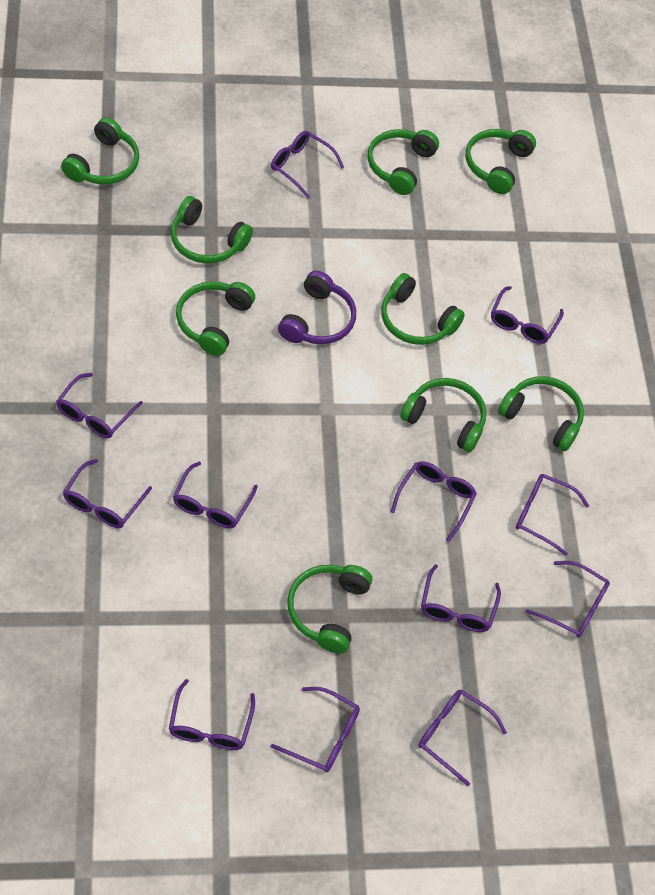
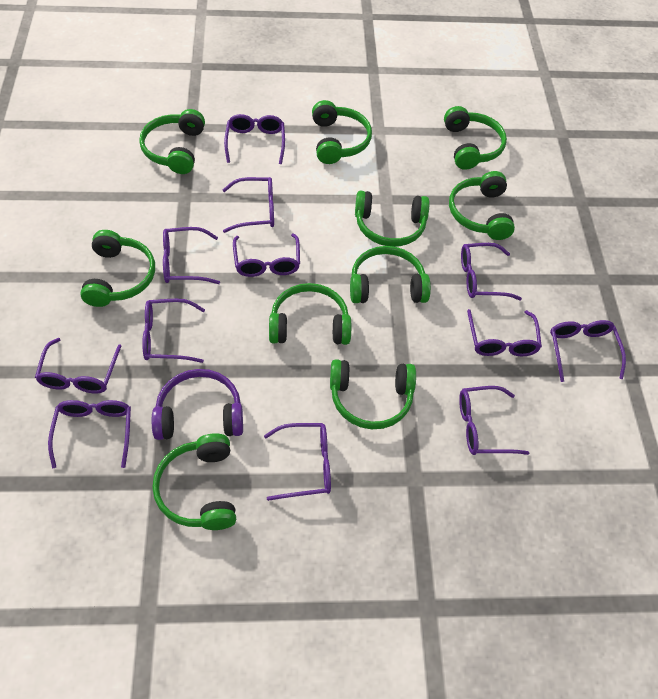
green headphones: [61,117,139,184] [171,196,253,263] [176,281,255,356] [287,565,372,654] [368,129,439,195] [381,273,465,345] [400,378,486,452] [466,129,536,194] [498,376,584,451] = 9 -> [80,230,155,307] [139,109,205,174] [152,433,236,530] [269,283,351,345] [312,100,372,164] [330,359,416,429] [350,246,431,303] [355,191,429,247] [444,106,507,170] [449,171,515,240] = 10

